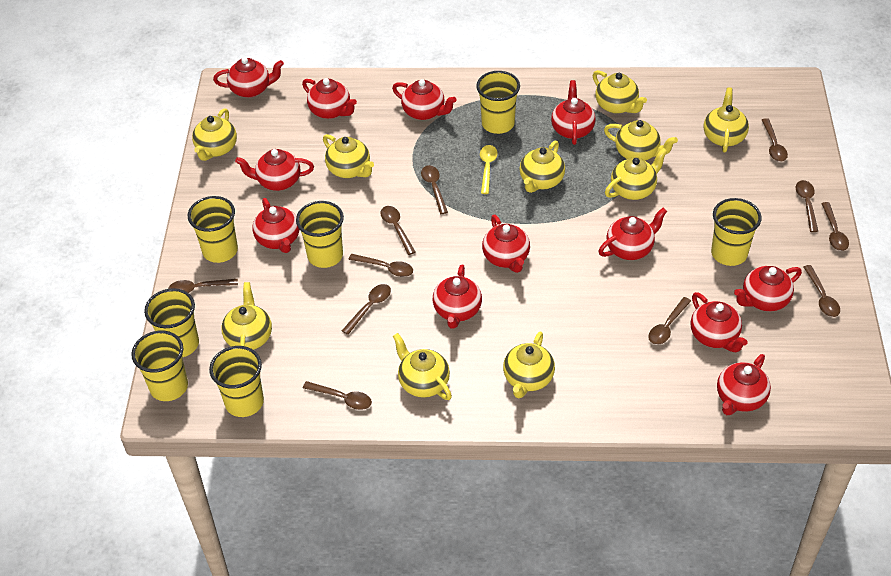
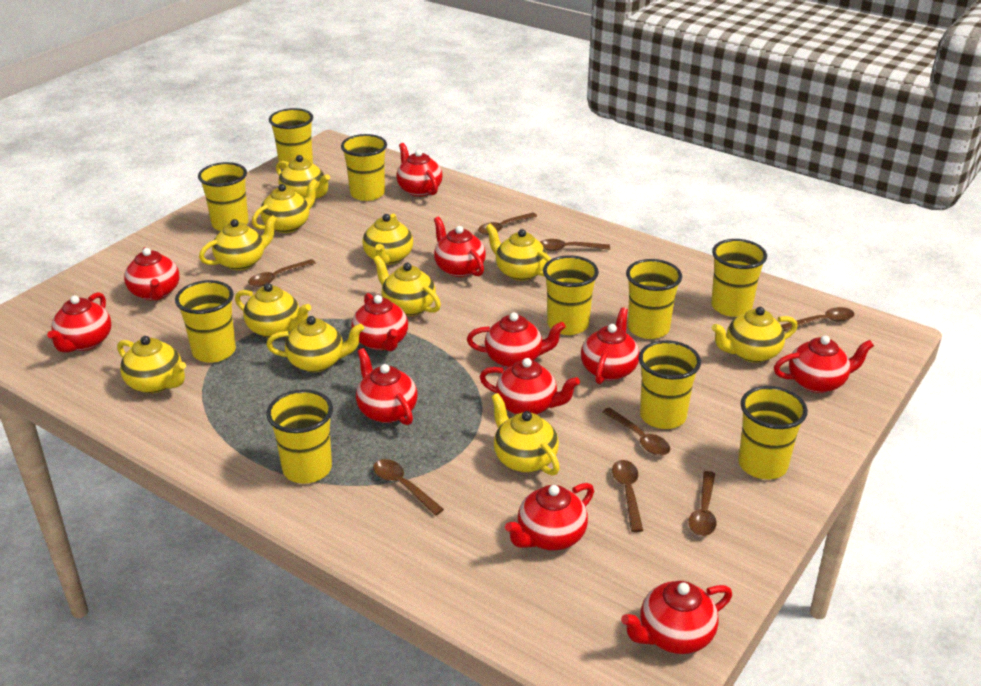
brown spoon: [168,279,238,293] [303,381,372,410] [342,284,391,335] [349,254,413,277] [381,206,415,255] [421,165,448,214] [648,297,691,345] [762,118,788,162] [796,180,818,232] [803,265,840,317] [821,202,849,251] = 11 -> [248,259,316,287] [373,459,444,515] [478,213,537,235] [540,239,610,251] [602,407,670,456] [612,460,643,532] [689,471,717,536] [781,307,854,331] = 8
yellow cup: [131,331,188,401] [144,288,199,357] [188,196,238,263] [209,346,264,417] [296,201,344,268] [476,71,520,134] [711,198,762,266] = 7 -> [175,280,236,363] [198,162,249,231] [266,389,333,484] [269,108,313,170] [341,134,387,201] [543,255,599,335] [626,259,682,339] [638,340,701,429] [711,239,767,317] [738,386,808,479] = 10
yellow spoon: [480,145,498,194] = 1 -> none = 0
yellow teapot: [192,108,237,161] [221,282,272,350] [323,134,374,178] [393,333,452,400] [503,332,555,398] [520,141,565,193] [592,70,647,114] [604,120,678,161] [605,148,668,200] [703,87,749,152] = 10 -> [117,336,186,393] [199,215,277,270] [235,283,311,338] [252,179,318,233] [266,316,364,372] [276,155,330,199] [362,213,413,265] [373,256,441,316] [486,224,551,281] [491,393,560,476] [712,307,798,363] = 11

